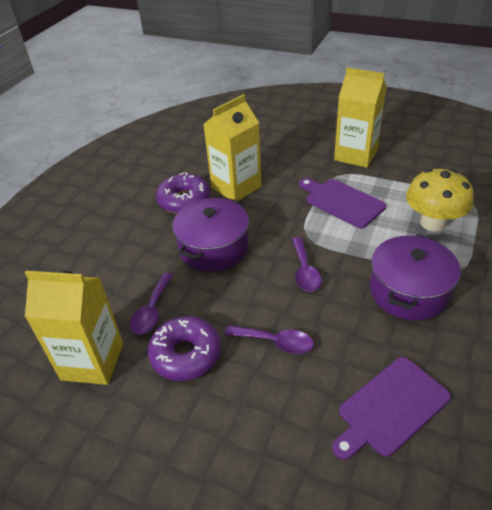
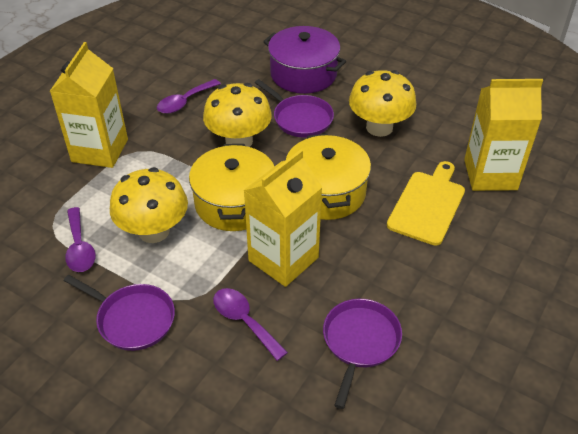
purple cutting board: [299,178,386,228] [332,357,451,460] = 2 -> none = 0
purple donut: [148,316,221,381] [156,172,210,213] = 2 -> none = 0
purple pan: none = 0 -> [64,275,175,351] [255,79,334,137] [323,299,402,409] = 3
purple pot: [172,197,249,272] [370,234,461,321] = 2 -> [263,26,346,94] = 1
yellow cutting board: none = 0 -> [387,161,465,246] = 1
yellow mushroom: [406,169,474,232] = 1 -> [110,167,188,243] [203,83,272,147] [349,70,416,137] = 3
yellow pot: none = 0 -> [189,144,275,231] [286,133,371,220] = 2

